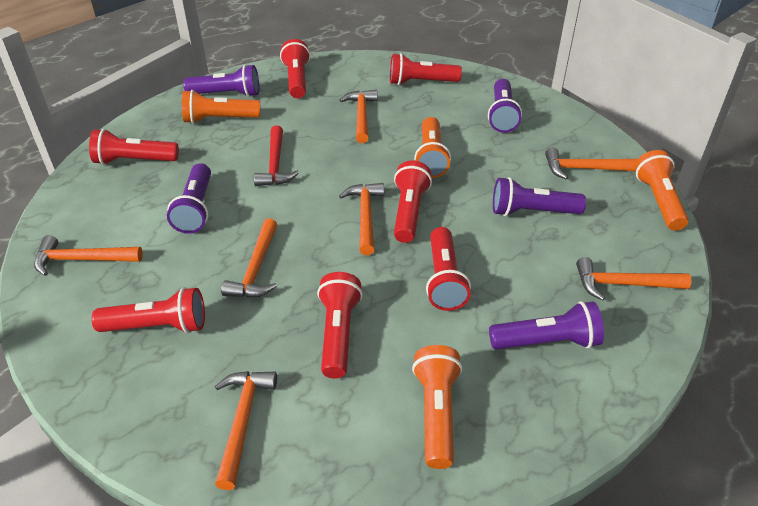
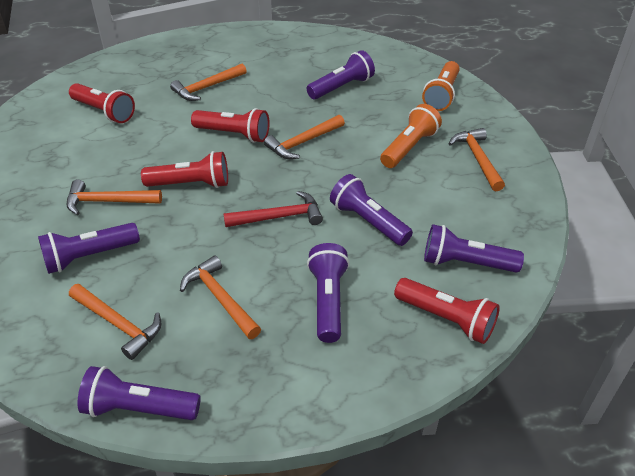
orange flashlight: [182,90,260,124] [412,345,462,469] [414,117,451,178] [635,150,689,231] = 4 -> [380,104,442,168] [422,61,460,111] = 2
orange hammer: [34,235,143,276] [215,371,277,490] [221,218,278,298] [339,183,384,255] [340,90,378,143] [545,147,638,179] [576,257,691,301] = 7 -> [67,180,162,215] [69,284,161,360] [170,63,247,101] [180,255,261,339] [264,115,345,159] [449,128,505,191] = 6
purple flashlight: [167,163,211,234] [183,64,259,97] [488,79,522,133] [489,301,604,350] [493,177,586,216] = 5 -> [38,223,140,274] [77,366,201,420] [307,50,375,99] [307,243,350,343] [330,174,413,246] [424,224,524,273] = 6
red flashlight: [89,129,179,165] [92,287,205,333] [280,39,310,98] [317,272,363,379] [390,53,462,85] [394,161,432,243] [426,227,471,311] = 7 -> [69,83,135,123] [141,151,228,188] [191,108,270,143] [394,278,500,344] = 4

